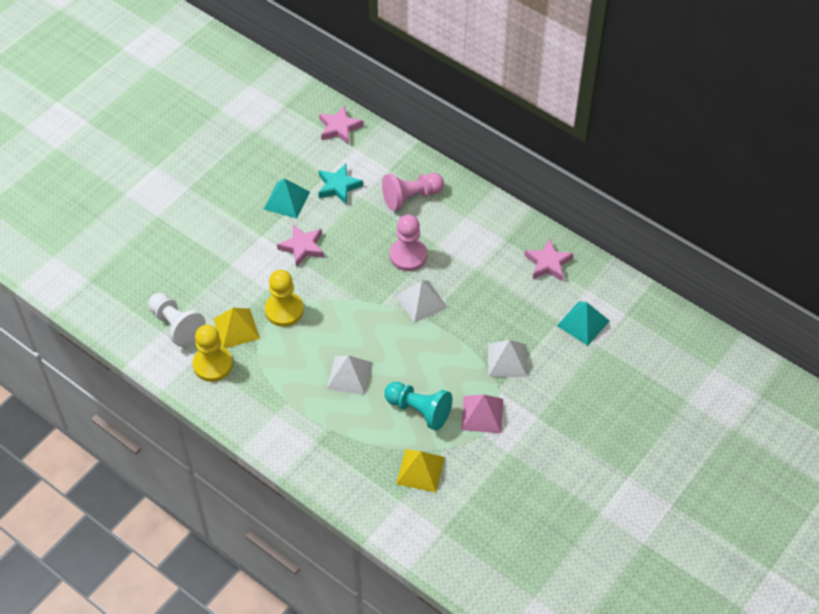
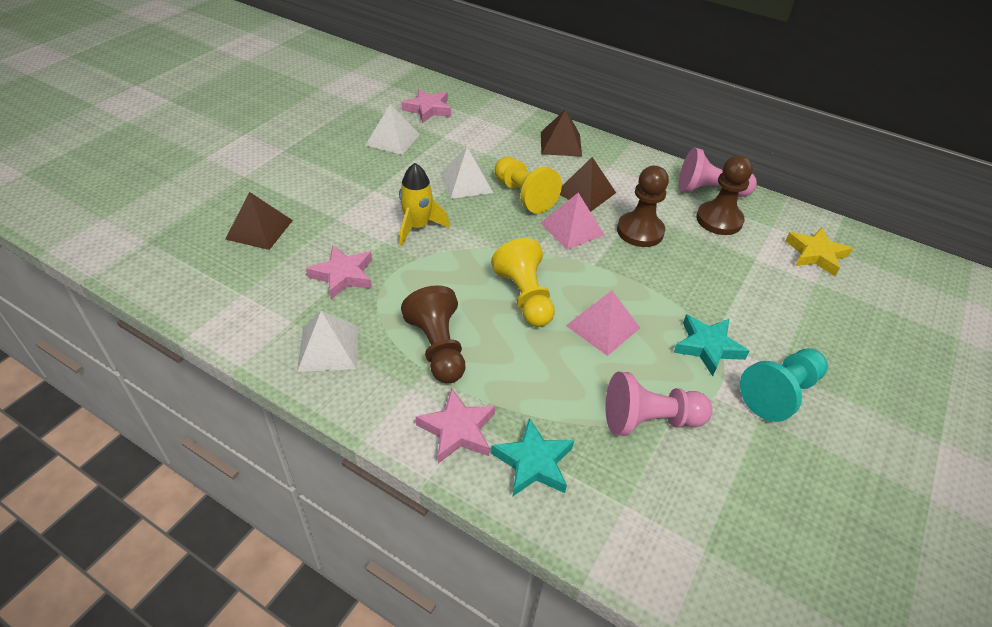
brown pawn: none = 0 -> [401,285,465,383] [617,166,669,247] [696,155,753,235] = 3
brown pyramid: none = 0 -> [225,192,293,250] [541,109,582,157] [560,157,616,212] = 3
pink pyramid: [461,395,503,433] = 1 -> [541,193,604,250] [566,290,640,356] = 2
turquoise pyramid: [264,178,310,219] [557,301,609,346] = 2 -> none = 0
turquoise star: [318,164,363,204] = 1 -> [491,418,574,497] [673,314,750,376] = 2
white pawn: [148,293,206,347] = 1 -> none = 0
yellow pyramid: [213,308,260,348] [396,449,445,492] = 2 -> none = 0
yellow rocket: none = 0 -> [399,163,450,246] = 1
yellow star: none = 0 -> [785,227,853,276] = 1

